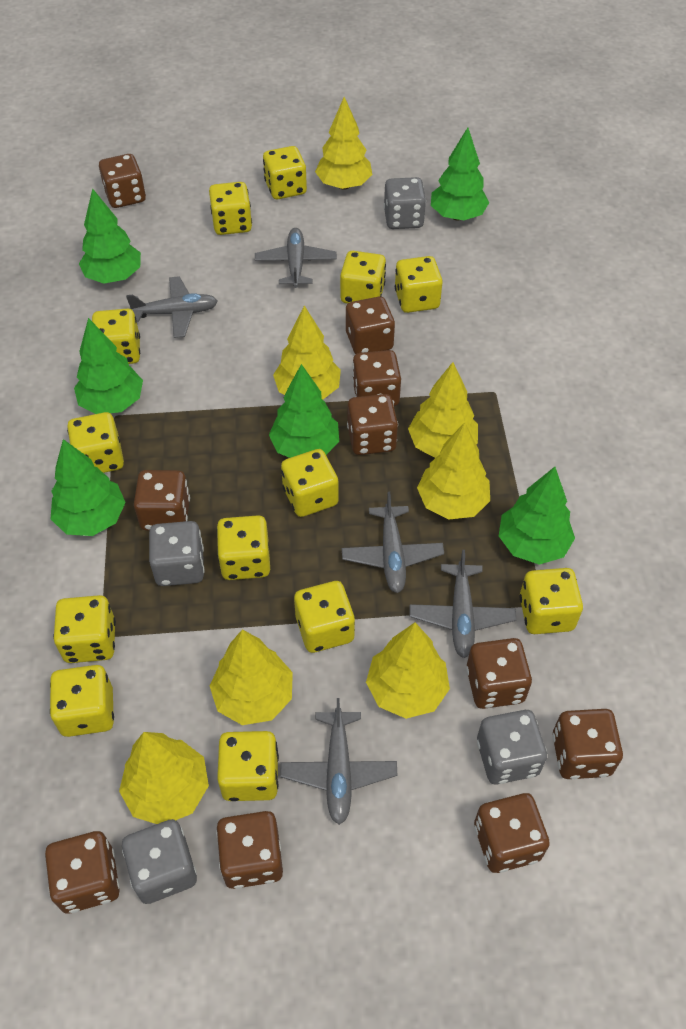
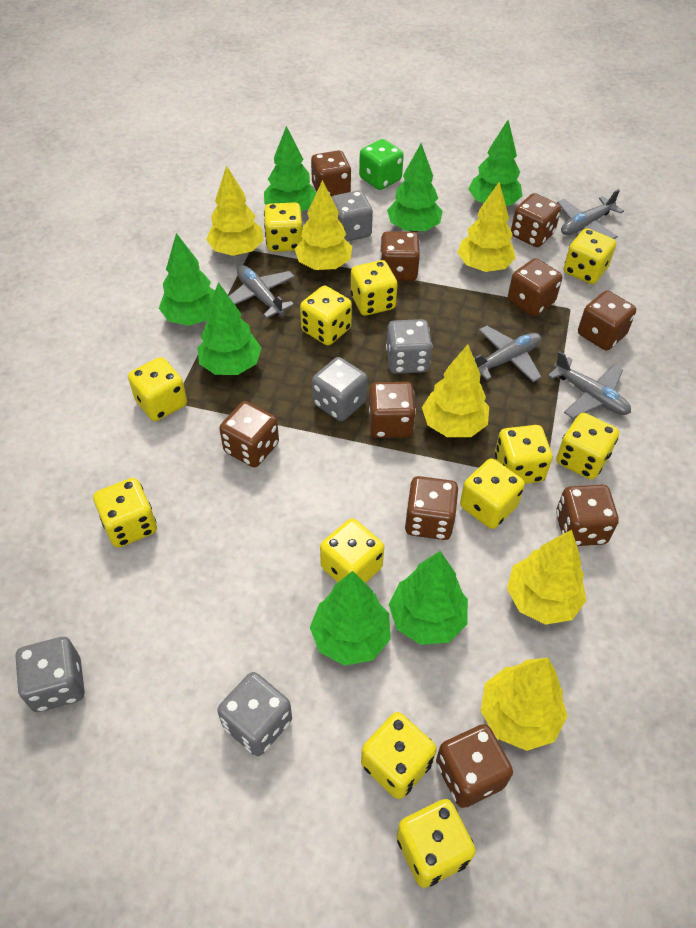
green dice: none = 0 -> [359,139,404,190] = 1
green tree: [51,439,126,536] [74,318,143,414] [79,188,141,284] [269,364,339,458] [431,127,489,221] [499,467,575,565] = 6 -> [159,233,215,326] [197,282,262,375] [264,126,316,212] [310,571,391,666] [387,143,443,232] [389,551,468,645] [468,120,523,206] = 7
grey dice: [122,819,197,904] [149,521,204,586] [384,177,426,229] [477,710,547,785] = 4 -> [15,637,85,712] [217,672,292,756] [312,357,368,421] [331,191,373,242] [386,319,432,374] = 5
grey plane: [126,276,218,338] [255,228,337,288] [280,698,397,825] [342,492,444,593] [410,550,516,658] = 5 -> [229,265,295,318] [474,325,542,382] [548,351,631,419] [557,189,624,239] = 4
yellow dice: [50,665,114,737] [53,595,116,663] [67,412,124,473] [92,309,140,364] [209,182,252,235] [217,515,270,580] [217,731,279,801] [263,146,307,199] [281,449,339,517] [294,581,355,653] [340,251,386,304] [395,256,443,313] [519,568,583,634] = 13 -> [93,478,157,548] [128,357,187,421] [264,202,303,252] [300,286,352,345] [320,519,384,583] [351,260,398,316] [361,712,437,799] [396,799,476,888] [460,458,525,529] [495,425,552,484] [556,413,619,480] [564,228,616,284] = 12
yellow tree: [119,732,209,824] [210,630,293,725] [273,306,341,400] [315,97,372,190] [366,622,450,719] [408,362,478,458] [417,422,490,520] = 7 -> [206,165,264,256] [295,180,352,270] [422,344,489,437] [457,182,516,272] [481,658,568,751] [507,530,587,625] = 6

